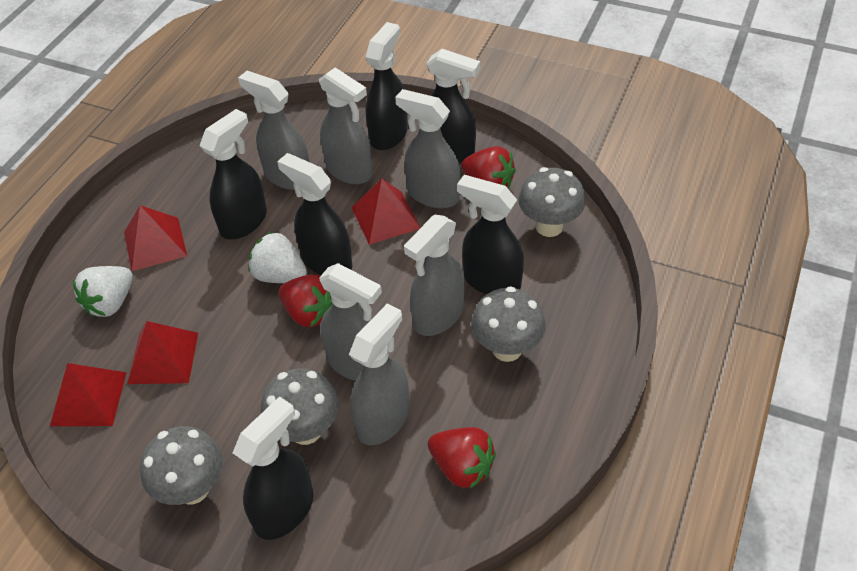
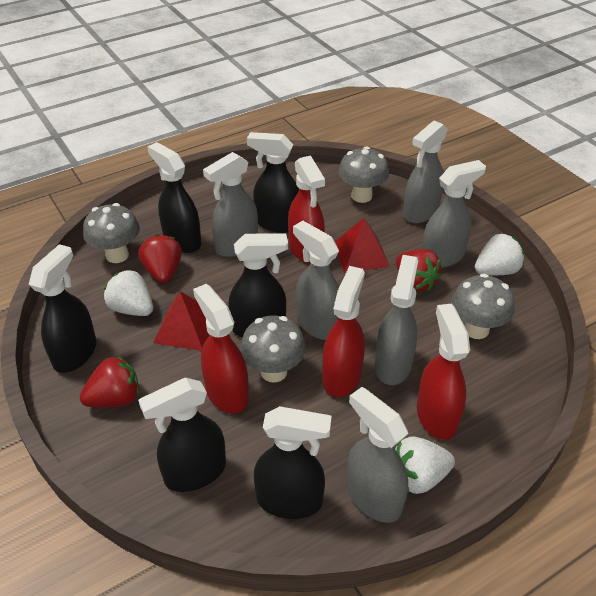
red pyramid: [50,363,127,426] [124,205,187,271] [127,321,198,384] [352,178,421,245] = 4 -> [153,291,210,351] [335,218,390,273] = 2
red spray bottle: none = 0 -> [193,284,249,414] [288,155,325,263] [322,266,365,397] [417,303,470,440] = 4
white strawberry: [73,266,133,317] [248,232,307,283] = 2 -> [104,269,153,316] [395,436,455,494] [475,233,524,275] = 3

